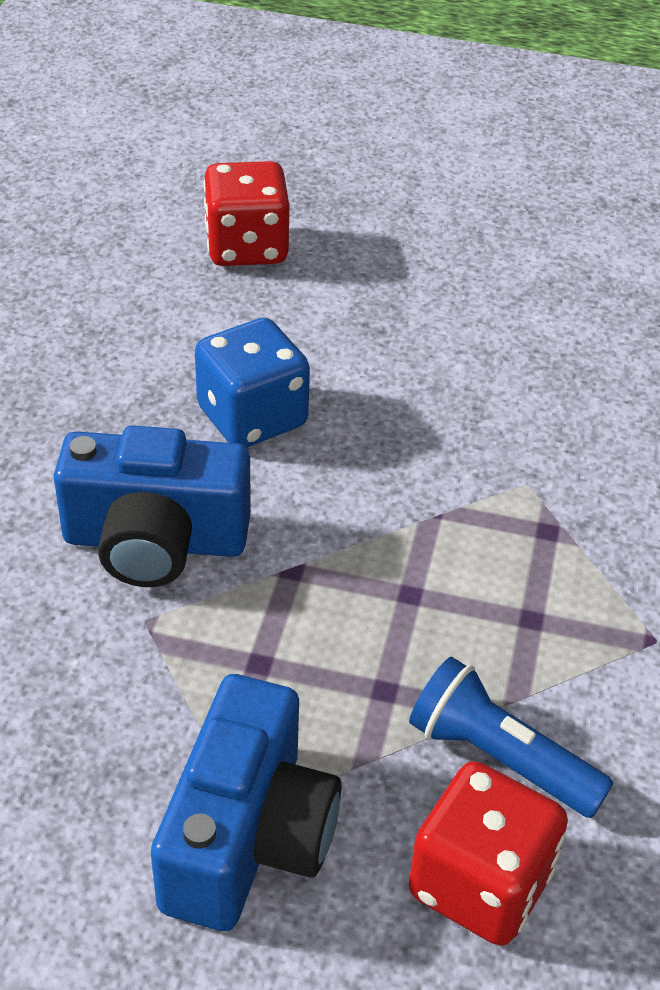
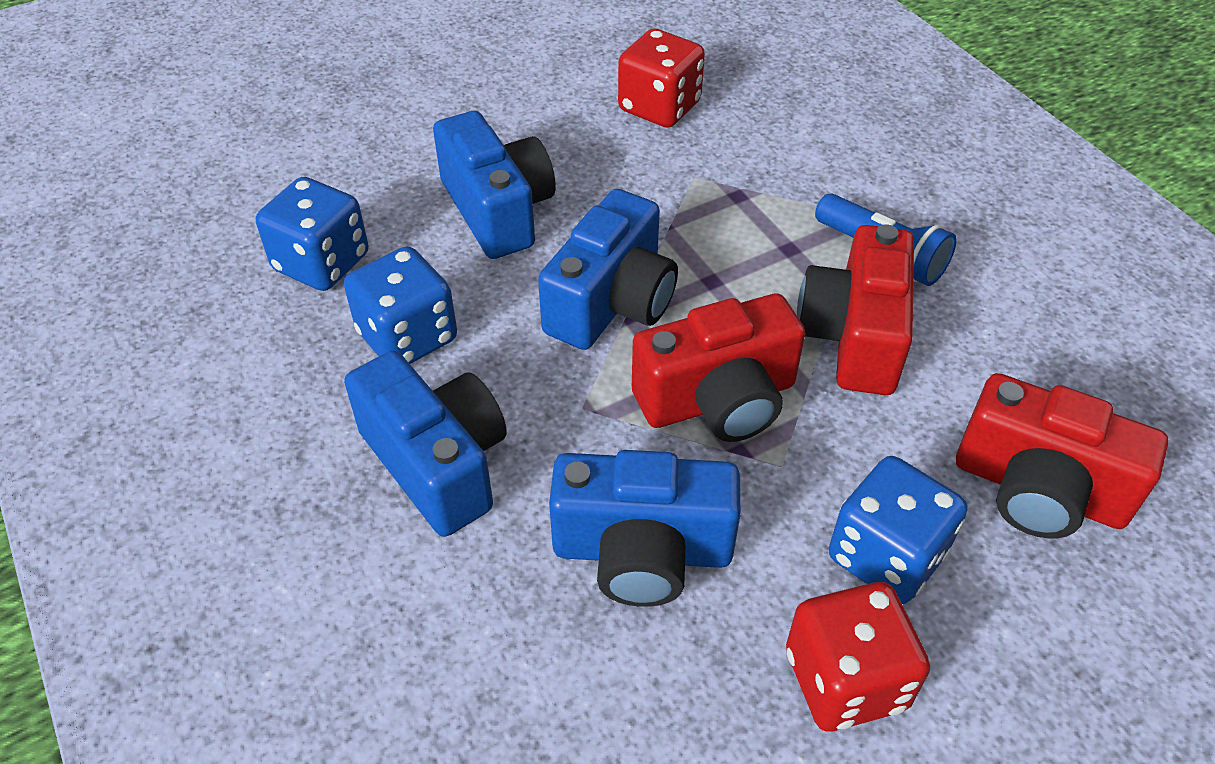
blue camera: [54,425,251,587] [151,674,341,931] = 2 -> [344,351,507,537] [433,111,556,259] [538,189,678,350] [549,450,741,607] = 4
blue dice: [195,318,310,447] = 1 -> [256,177,368,291] [344,246,457,364] [829,456,967,604] = 3
red camera: none = 0 -> [632,293,805,442] [797,224,914,395] [956,373,1168,538] = 3

